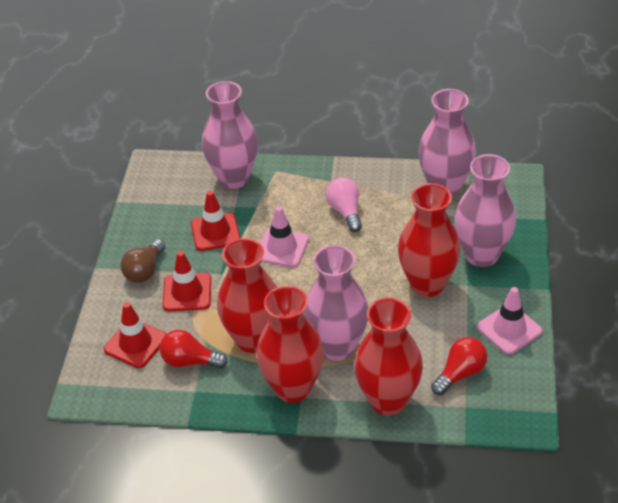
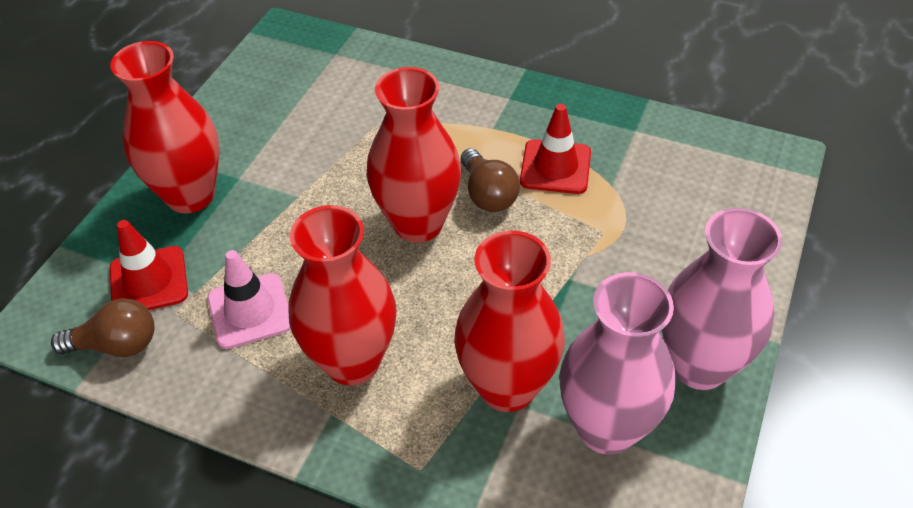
brown light bulb: [121,239,165,283] = 1 -> [51,298,155,357] [461,148,520,212] = 2
pink light bulb: [326,178,362,232] = 1 -> none = 0
pink traffic cone: [260,206,309,267] [477,287,542,354] = 2 -> [207,250,291,349] = 1
pink vase: [202,81,258,189] [304,245,369,361] [418,89,476,197] [454,154,516,267] = 4 -> [559,272,676,455] [662,208,782,390] = 2
red light bulb: [160,330,228,369] [431,337,487,395] = 2 -> none = 0
red traffic cone: [104,302,166,368] [163,251,211,312] [191,191,240,251] = 3 -> [110,220,188,310] [520,104,591,194] = 2

